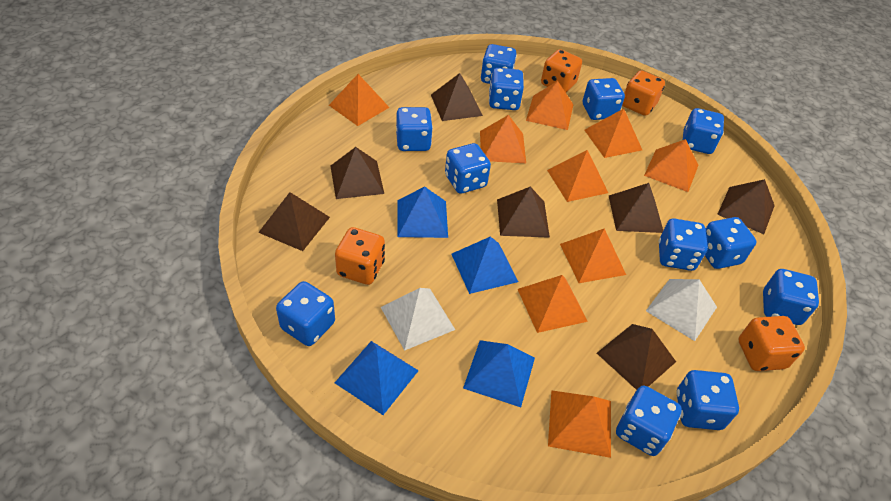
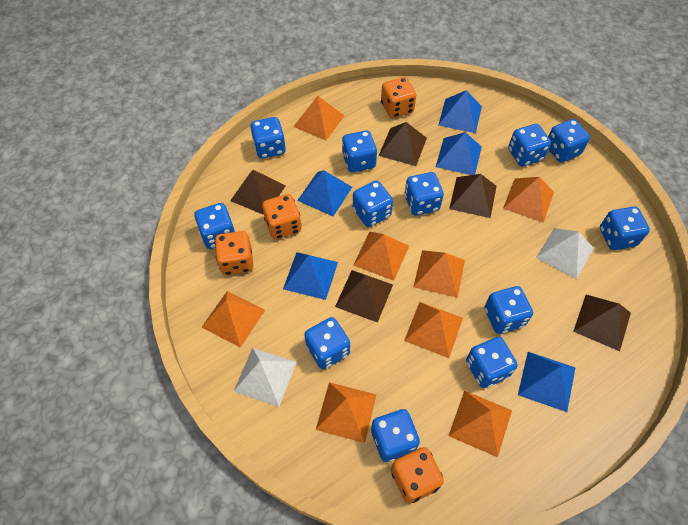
blue pyramid: [335,341,419,415] [397,186,448,238] [452,236,518,294] [463,340,535,407] = 4 -> [283,252,338,300] [297,170,352,216] [436,132,482,175] [438,90,482,133] [518,352,576,412] = 5
brown pyramid: [258,192,330,251] [330,147,384,199] [431,73,483,121] [497,187,550,238] [597,324,676,390] [609,183,663,233] [717,179,775,234] = 7 -> [230,170,286,215] [335,270,393,323] [379,122,427,166] [449,174,497,218] [573,295,631,351] = 5
orange pyramid: [329,74,390,126] [480,115,526,163] [518,275,588,333] [526,81,573,130] [547,150,608,202] [548,390,611,458] [560,228,626,283] [584,109,642,158] [644,139,699,192] = 9 -> [202,291,265,348] [293,96,345,140] [316,382,376,443] [353,232,409,281] [404,302,463,358] [413,250,465,298] [449,390,512,457] [503,177,554,223] = 8

